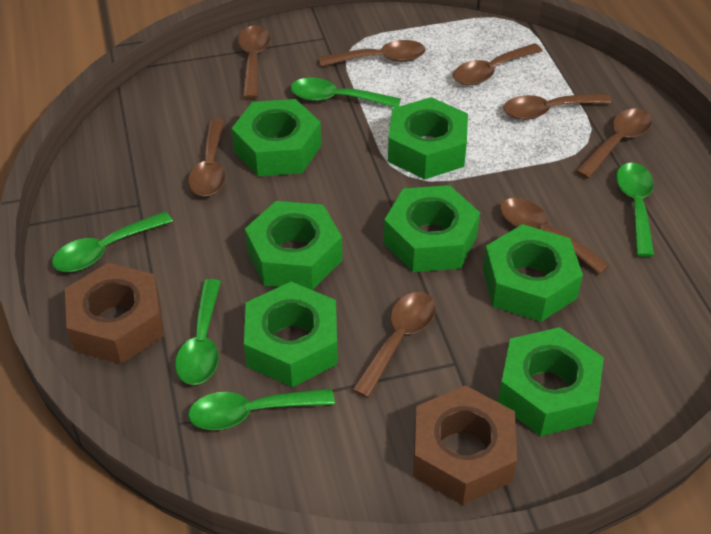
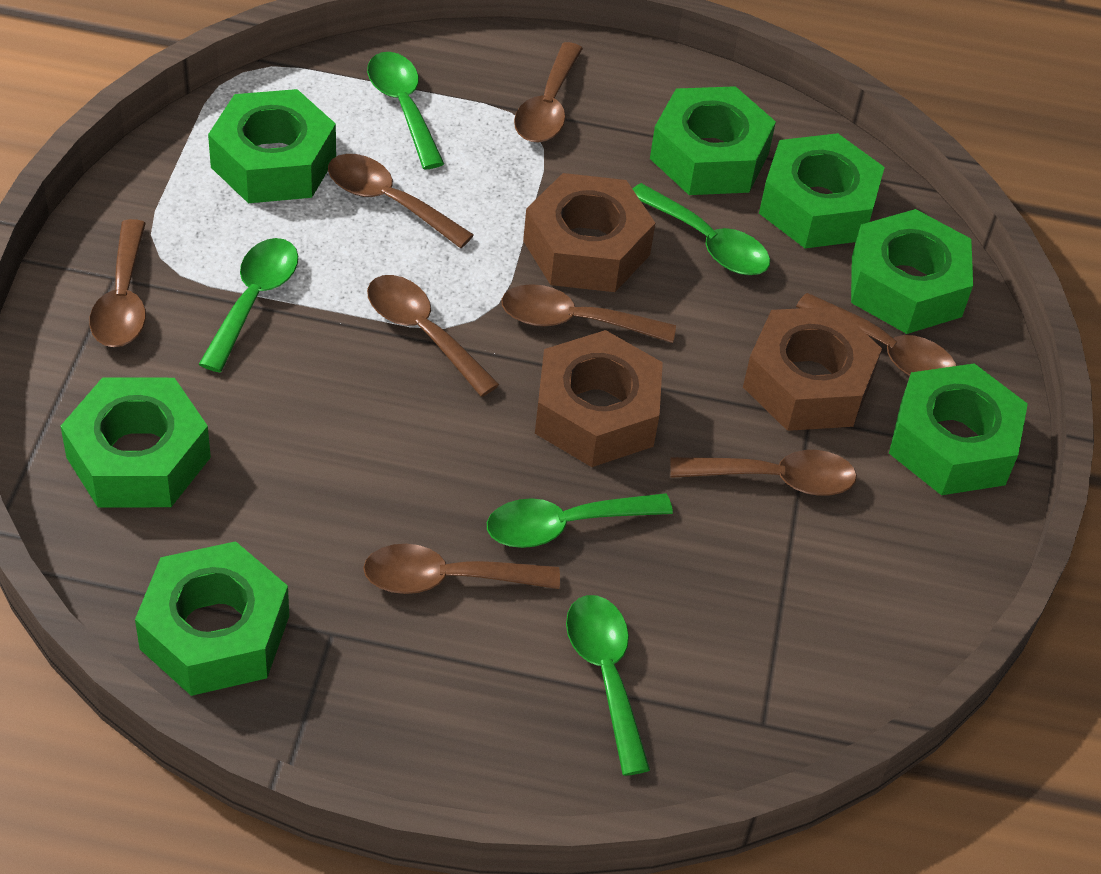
brown nut: [65,263,164,364] [413,385,517,505] = 2 -> [523,173,655,292] [535,330,663,467] [743,306,882,431] = 3

